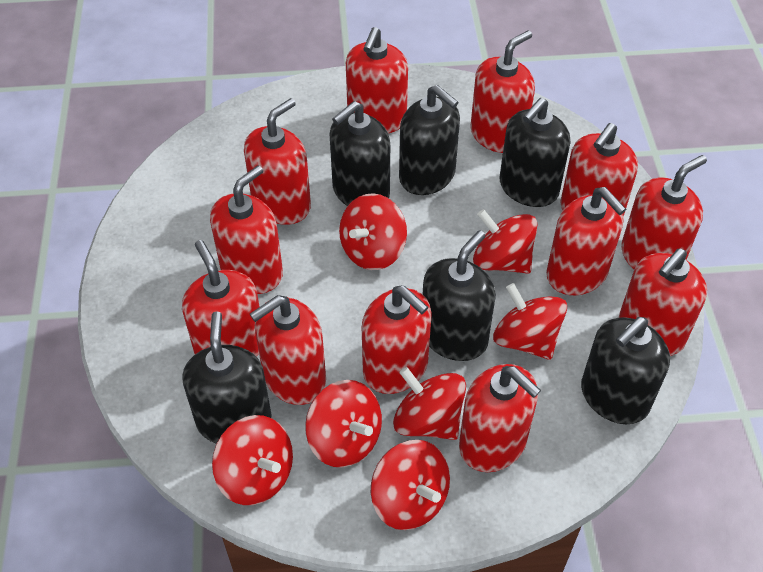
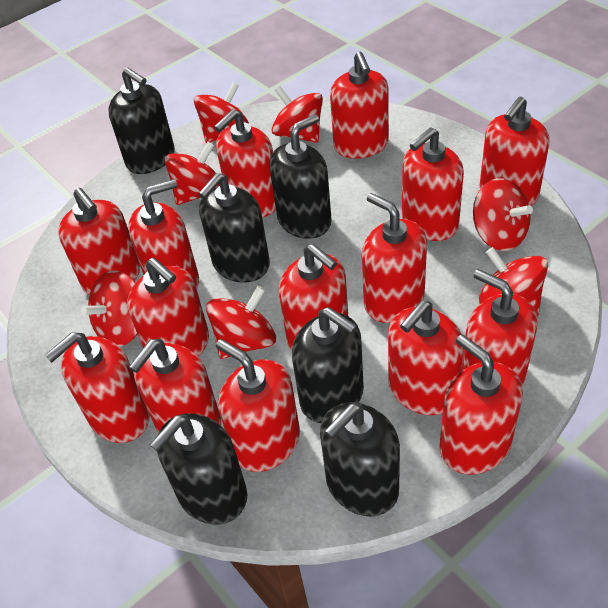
red soap dispenser: [182,240,260,357] [210,165,283,294] [244,98,311,225] [250,295,326,405] [346,27,408,133] [362,285,432,394] [459,364,541,472] [470,30,535,153] [546,187,626,295] [560,123,638,217] [618,248,707,356] [621,155,707,269] = 12 -> [45,332,150,443] [58,188,140,295] [127,258,209,357] [128,179,199,289] [129,339,221,433] [214,109,276,217] [216,339,300,472] [279,244,348,351] [330,52,389,159] [362,193,427,323] [388,301,464,415] [402,127,464,241] [439,334,523,474] [461,269,538,386] [479,97,549,206] = 15

